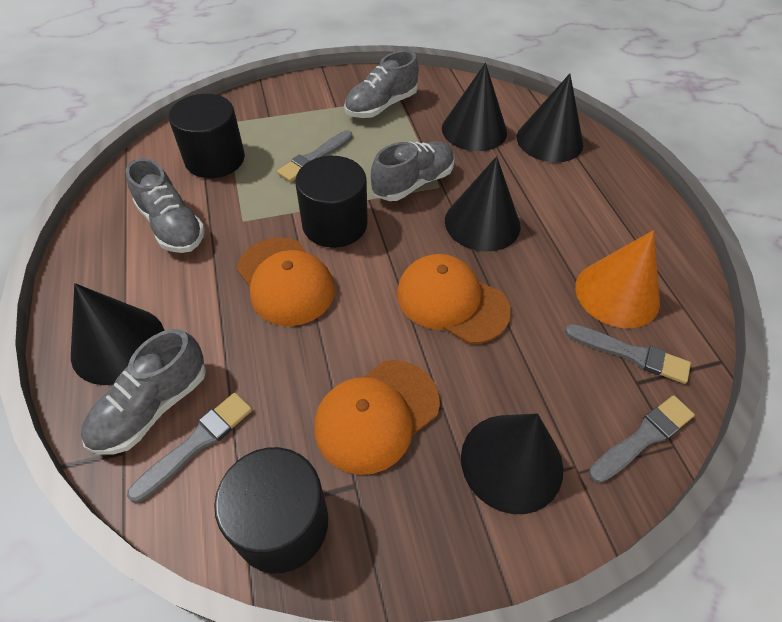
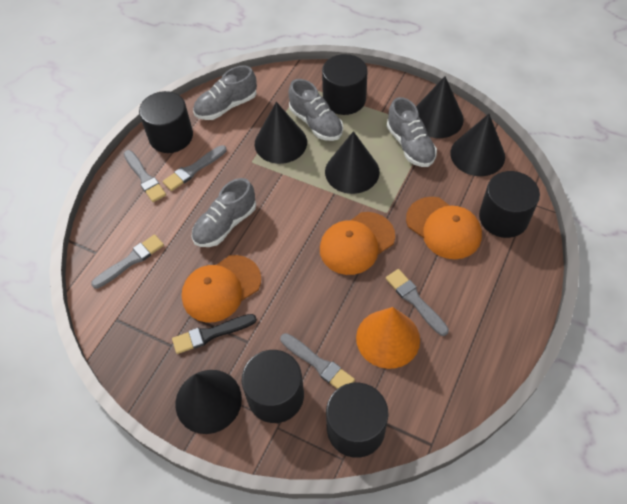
black brush: none = 0 -> [172,314,257,354] = 1
black cylinder: [169,94,245,178] [214,447,328,573] [295,156,368,248] = 3 -> [139,91,193,153] [242,350,304,423] [322,54,368,115] [326,383,388,458] [479,171,540,238] = 5
grey brush: [127,393,252,503] [277,130,353,182] [565,324,691,384] [589,395,695,483] = 4 -> [91,235,164,289] [124,150,166,202] [163,145,227,191] [280,333,355,389] [386,269,449,336] = 5

